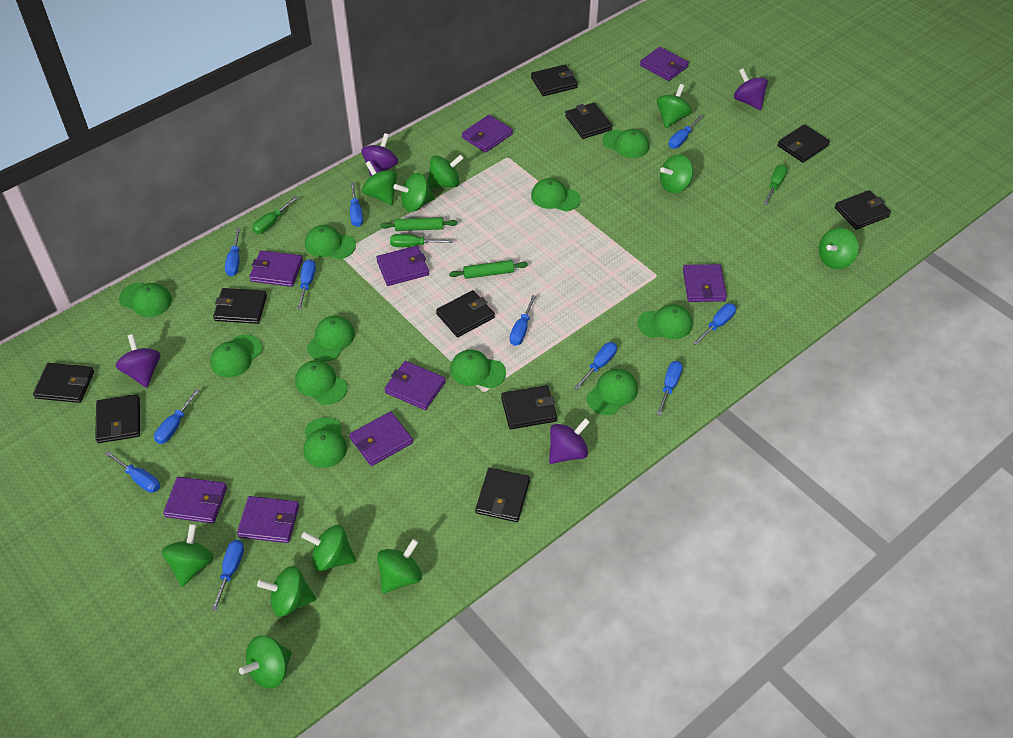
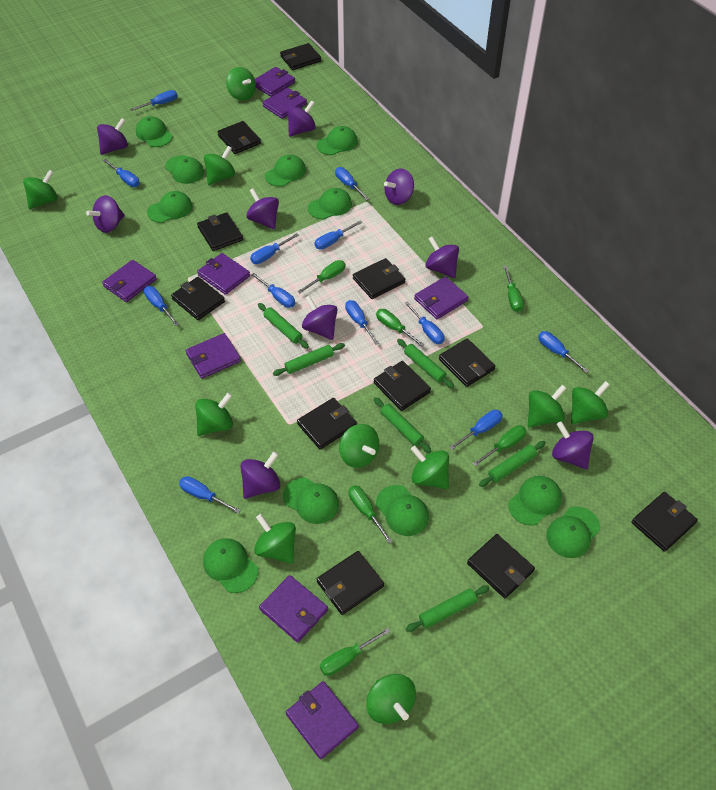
black wallet: [33,363,94,403] [95,394,140,443] [213,288,267,324] [436,290,495,337] [475,468,530,522] [501,385,557,429] [531,65,578,96] [565,103,612,139] [777,124,830,163] [835,190,891,230] = 10 -> [171,277,225,320] [197,212,243,251] [217,121,261,154] [280,43,321,70] [297,398,357,450] [317,551,384,615] [353,258,405,299] [374,361,431,411] [439,339,496,387] [467,534,535,598] [631,492,698,552] = 11
blue screwdriver: [105,451,160,493] [154,389,200,444] [211,540,244,611] [225,228,241,276] [297,259,316,310] [350,182,363,227] [510,295,536,346] [574,342,617,389] [657,361,683,416] [669,115,704,149] [693,303,736,345] = 11 -> [103,159,140,187] [131,90,178,111] [144,286,179,326] [179,476,241,514] [250,233,299,264] [251,273,295,308] [314,221,362,249] [335,167,369,200] [345,300,379,345] [405,301,444,344] [449,410,503,450] [538,331,589,373] = 12
green rolling pin: [381,217,458,231] [449,260,528,279] = 2 -> [258,303,309,349] [273,343,345,376] [374,397,431,453] [397,339,454,388] [406,585,490,632] [479,441,546,487] = 6
green screwdriver: [252,196,299,234] [390,234,453,247] [763,164,787,205] = 3 -> [297,260,345,293] [320,628,391,676] [349,485,393,544] [376,309,424,347] [473,425,526,466] [503,266,524,312] = 6
green spinning top: [162,524,214,587] [239,635,292,689] [257,566,316,617] [301,525,356,571] [362,161,397,205] [377,539,422,594] [394,173,435,212] [427,154,464,188] [657,84,692,128] [660,154,693,193] [819,228,859,269] = 11 -> [23,170,58,209] [195,393,233,436] [204,146,235,185] [226,67,256,101] [254,514,296,564] [339,424,379,468] [366,674,416,724] [411,446,449,489] [528,385,566,427] [571,381,610,424] = 10
purple spinning top: [116,334,161,388] [361,133,398,176] [549,418,590,464] [734,68,768,110] = 4 -> [86,195,125,233] [97,118,128,155] [240,451,280,499] [246,188,279,230] [287,100,316,137] [302,295,337,340] [384,169,414,205] [425,236,459,278] [552,421,594,469] = 9
purple wallet: [163,477,227,524] [237,496,299,543] [249,250,303,287] [349,411,413,466] [376,246,429,286] [384,361,446,410] [462,115,513,153] [640,47,689,81] [683,264,727,302] = 9 -> [102,260,157,302] [186,333,241,379] [197,253,250,295] [255,67,295,96] [259,575,328,642] [262,87,307,119] [286,681,359,760] [414,276,468,319] = 8

